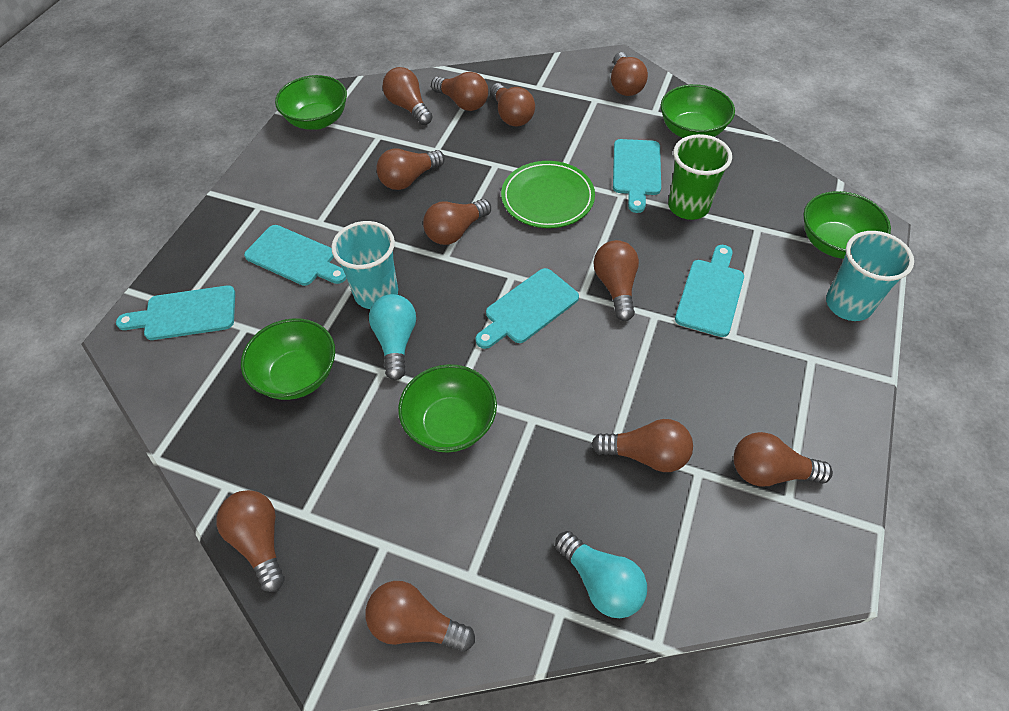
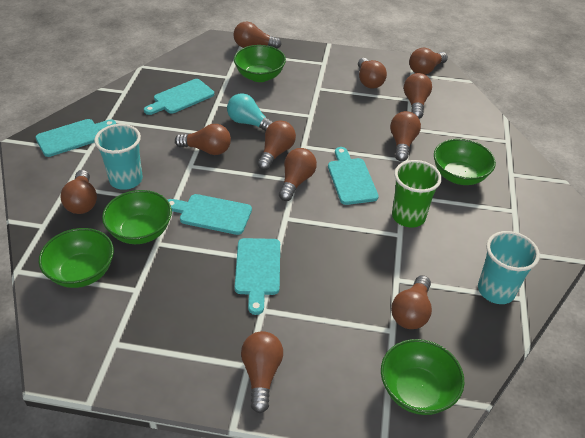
green plate: [501,161,595,228] = 1 -> none = 0
turquoise light bulb: [369,294,416,380] [555,531,647,618] = 2 -> [227,93,273,132] = 1

